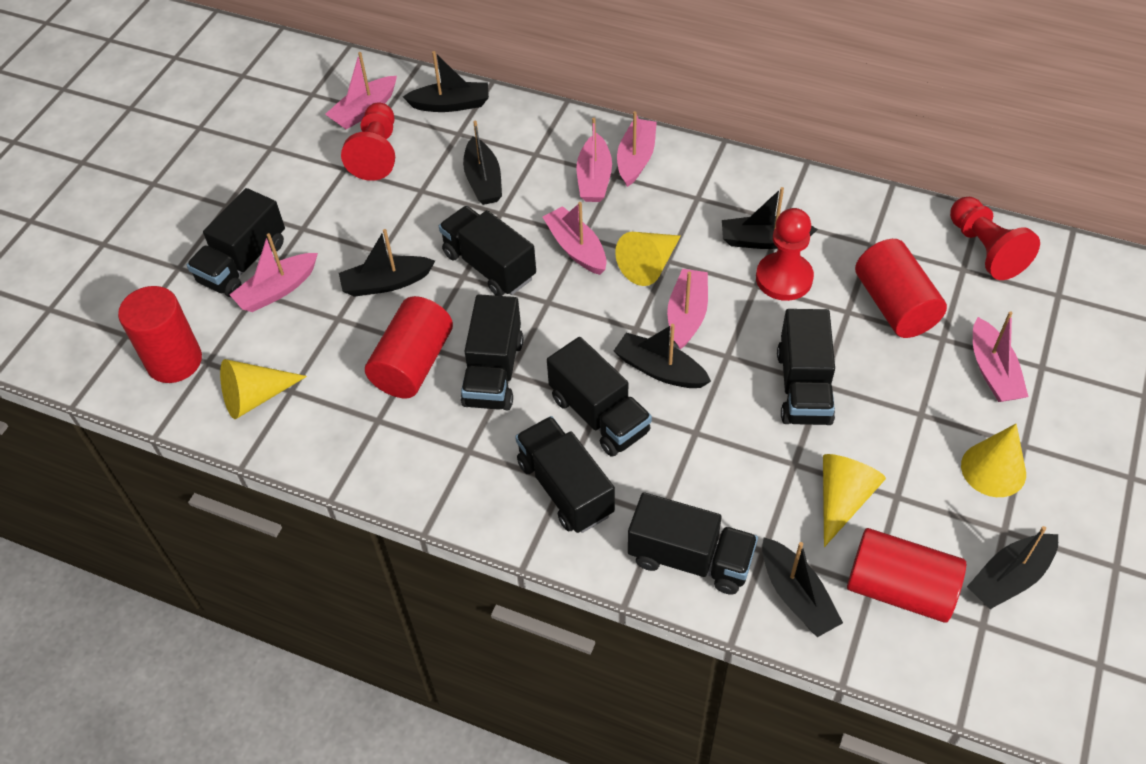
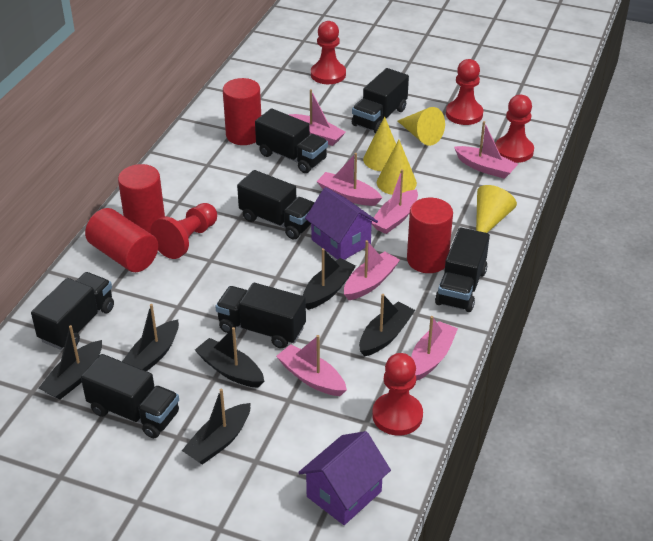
black boat: [339,229,435,297] [403,51,489,112] [463,120,502,205] [614,324,711,388] [722,187,818,249] [762,537,843,637] [967,526,1058,609] = 7 -> [39,325,102,399] [122,304,179,371] [182,388,250,464] [195,327,264,388] [303,248,356,310] [359,294,415,357] = 6
purple house: none = 0 -> [298,431,391,525] [305,187,378,260] = 2
red pawn: [341,103,395,181] [756,208,814,301] [950,197,1040,280] = 3 -> [151,203,217,259] [311,21,346,84] [372,353,423,435] [446,59,483,125] [495,95,534,163] = 5

